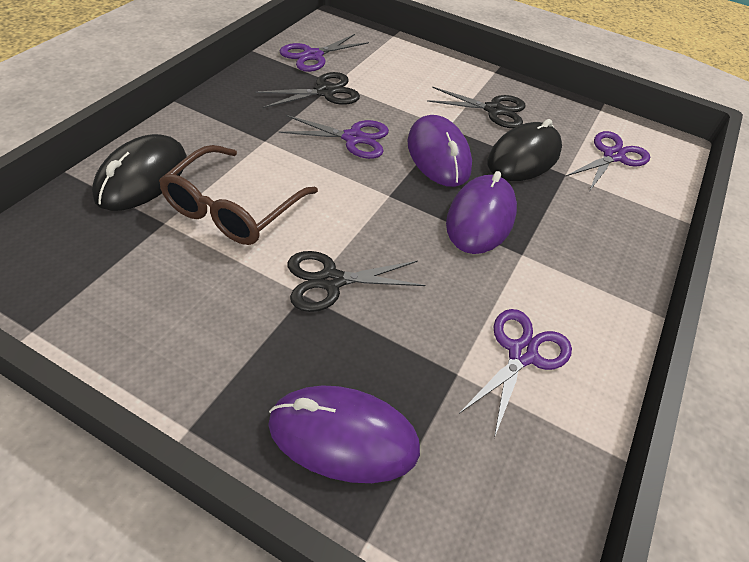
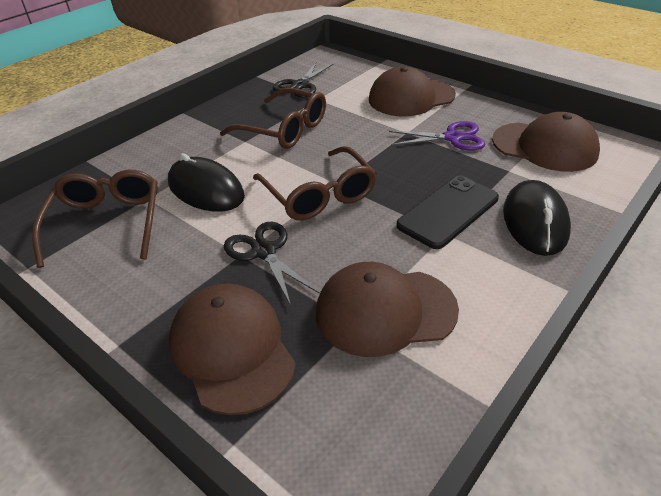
black phone: none = 0 -> [396,176,499,249] = 1
black scissors: [256,72,360,108] [288,251,425,312] [427,87,525,128] = 3 -> [224,222,320,305] [273,61,333,98] = 2
brown cap: none = 0 -> [169,284,296,415] [316,262,459,357] [369,66,456,116] [492,112,600,172] = 4
brown glasses: [159,145,318,245] = 1 -> [32,170,158,268] [220,88,326,149] [253,146,377,220] = 3
purple mouse: [268,385,420,483] [407,115,472,187] [446,171,517,254] = 3 -> none = 0
purple scissors: [278,115,389,159] [280,34,369,72] [460,309,572,438] [566,131,650,190] = 4 -> [389,121,485,151] = 1

